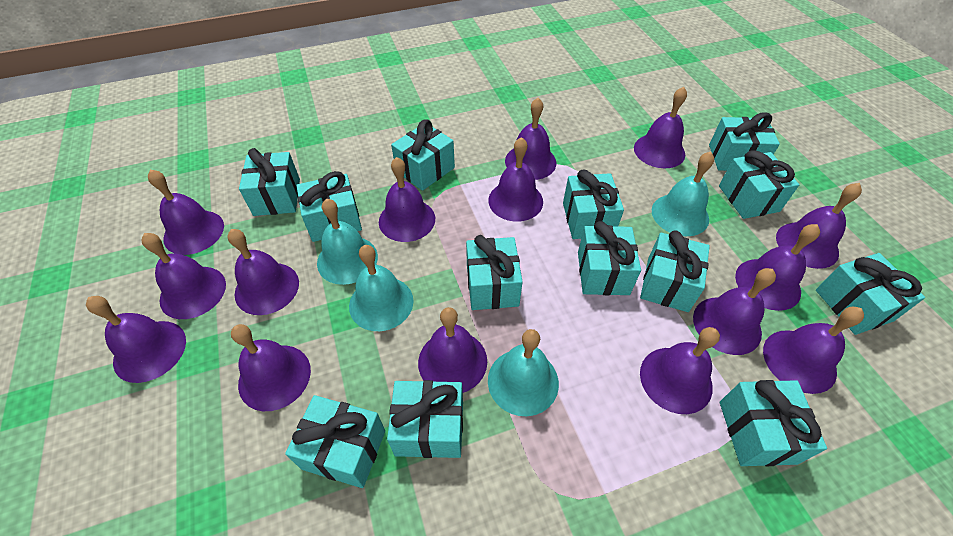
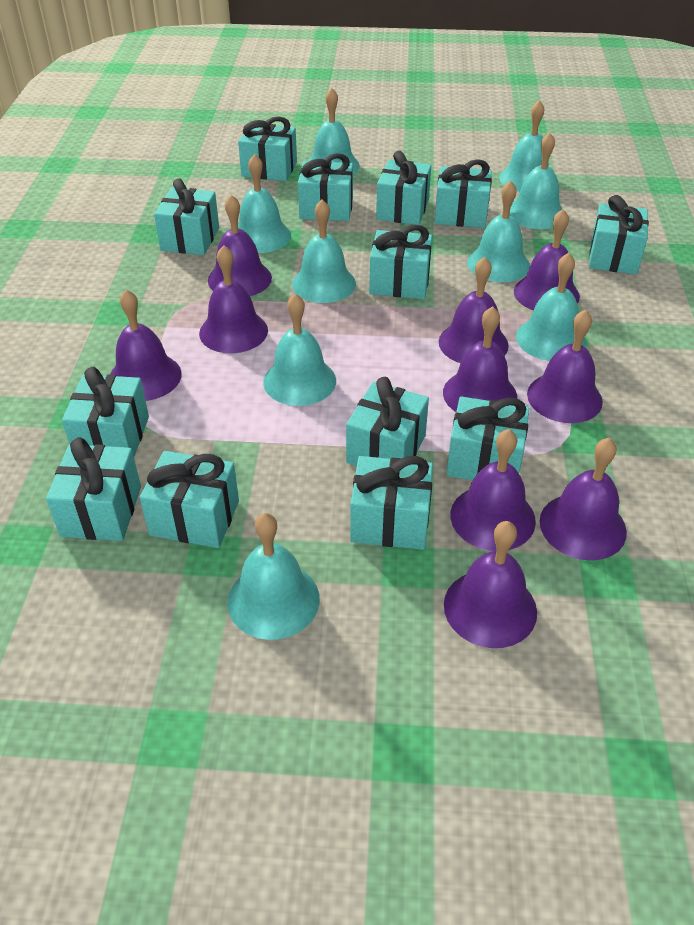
purple bell: [86,296,186,383] [142,233,226,319] [148,169,224,255] [227,229,299,315] [231,324,311,411] [379,157,435,242] [418,307,487,393] [488,137,543,221] [505,98,556,180] [634,87,687,168] [640,327,720,414] [693,268,776,355] [735,224,820,311] [763,307,864,394] [776,183,862,269] = 15 -> [110,289,182,401] [199,245,268,353] [208,195,272,296] [439,257,509,363] [443,306,517,412] [444,521,537,648] [450,429,536,551] [514,209,580,311] [527,309,603,423] [540,437,627,560] = 10
turquoise bell: [317,199,378,285] [349,245,414,331] [488,329,559,416] [652,152,714,236] = 4 -> [227,513,320,640] [238,154,291,253] [263,293,336,406] [292,199,356,303] [308,88,360,174] [467,180,530,282] [499,100,549,192] [509,133,562,229] [516,253,586,361] = 9

